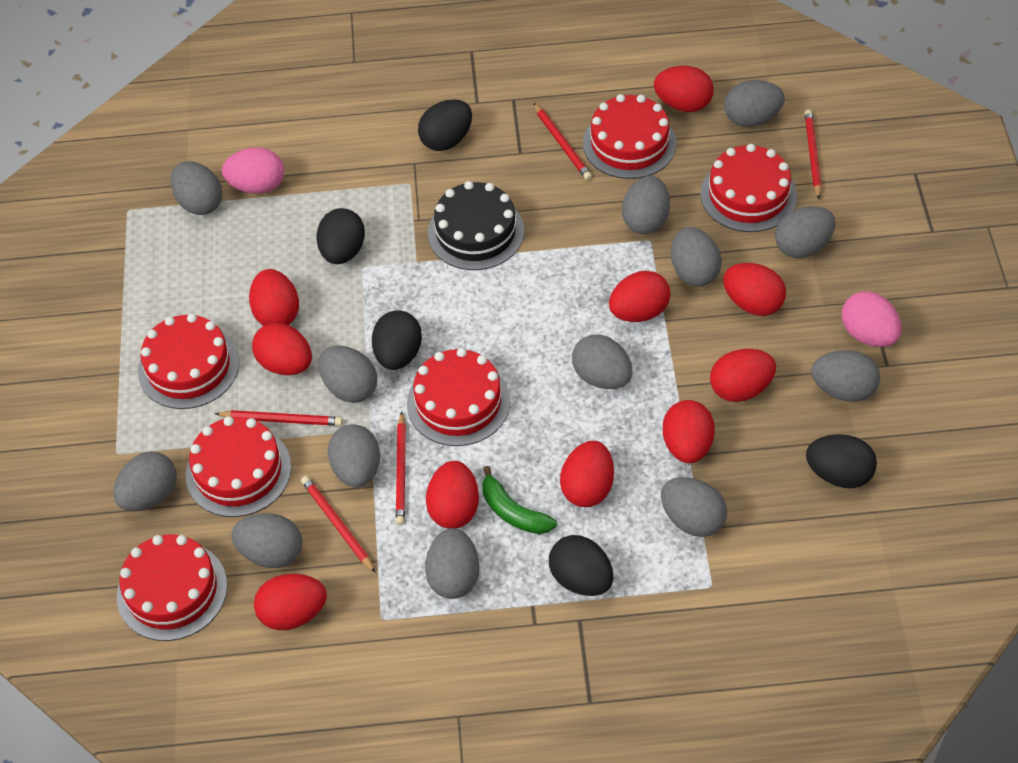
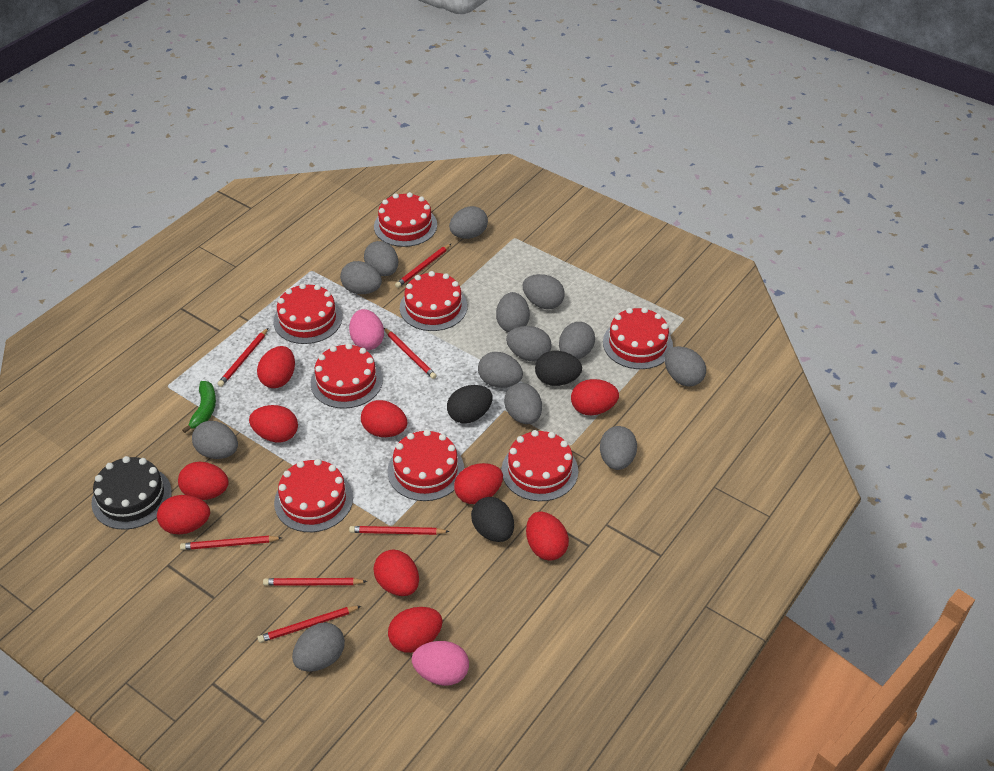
black egg: [317,208,365,264] [372,310,422,370] [418,99,472,151] [549,535,613,596] [806,434,877,488] = 5 -> [447,385,493,424] [471,497,514,542] [535,351,582,386] = 3
red cake: [117,535,227,641] [138,313,239,409] [186,416,291,517] [407,348,510,446] [583,94,677,179] [700,144,797,232] = 6 -> [273,283,342,344] [274,459,353,532] [311,343,383,409] [374,192,437,247] [388,429,464,501] [400,271,467,331] [501,430,578,501] [603,307,673,369] = 8
red pencil: [215,410,343,426] [301,476,376,573] [395,411,406,525] [534,103,592,180] [805,109,822,199] = 5 -> [180,536,282,550] [218,328,268,387] [257,606,361,643] [263,578,367,586] [349,526,450,535] [384,328,437,379] [395,244,451,288] = 7

